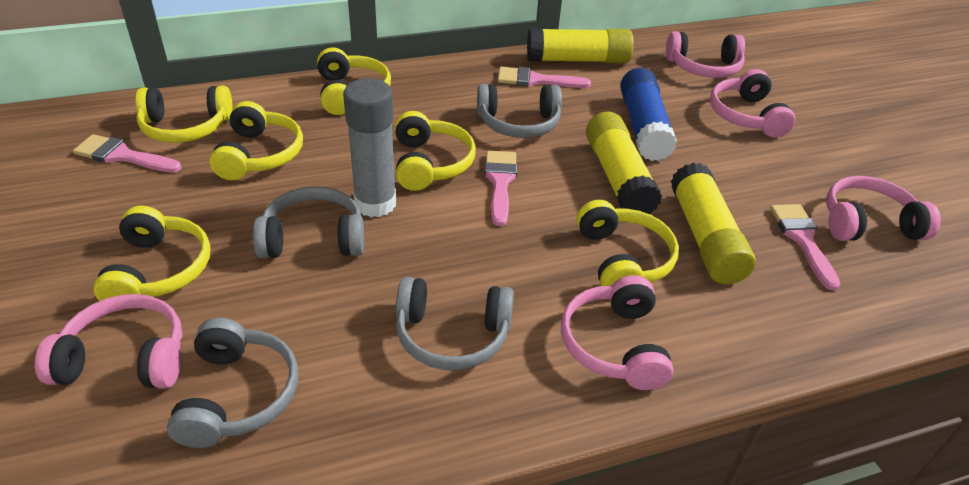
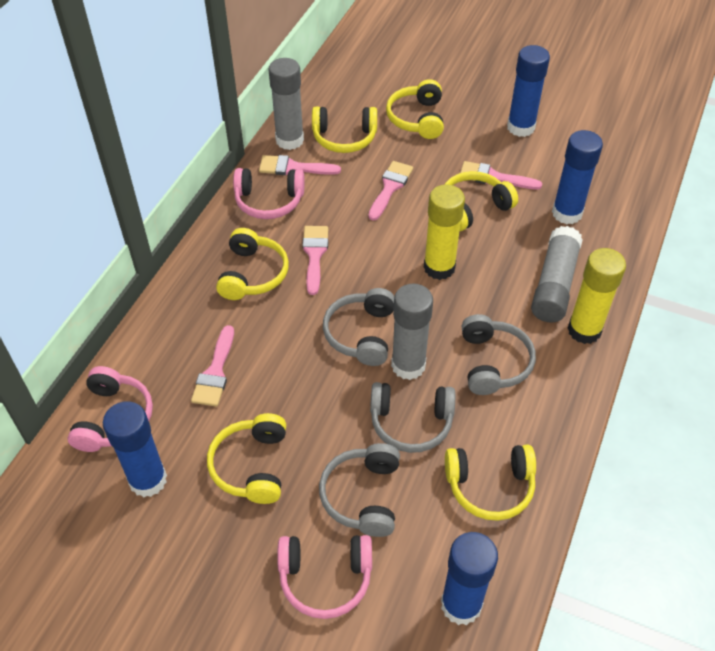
blue glue stick: [620,68,677,161] = 1 -> [103,401,167,497] [441,532,498,625] [507,45,550,137] [552,130,603,224] = 4
grey glue stick: [343,78,396,217] = 1 -> [268,58,304,150] [391,283,433,380] [531,226,583,323] = 3
pink brush: [73,134,182,173] [485,151,517,226] [498,67,591,88] [770,204,840,290] = 4 -> [191,325,234,407] [259,155,341,175] [302,226,328,295] [368,161,413,221] [460,161,542,190] = 5
pink headphones: [35,294,183,389] [561,275,674,390] [666,31,745,78] [710,69,795,138] [826,176,941,241] = 5 -> [68,366,153,452] [233,168,305,219] [277,535,372,619] = 3
yellow glue stick: [527,28,634,63] [586,112,662,214] [671,163,756,284] = 3 -> [424,184,465,280] [567,248,626,344] = 2

